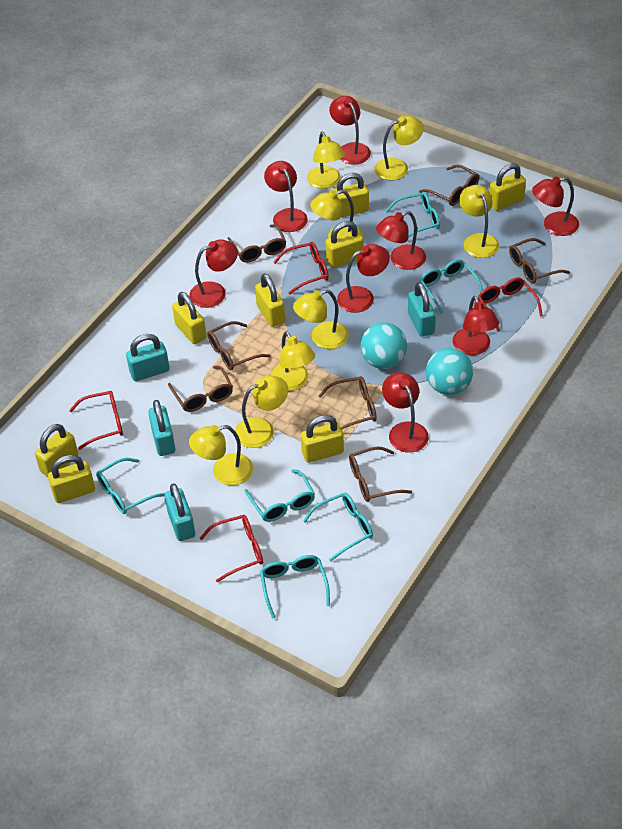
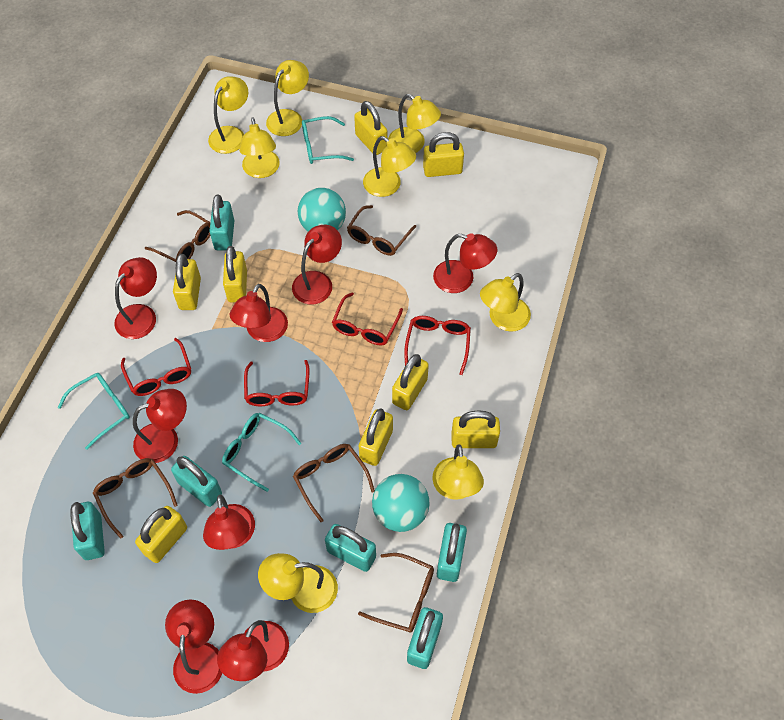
brown glasses: [168,366,233,412] [207,321,271,370] [227,224,286,262] [318,376,377,429] [349,446,412,502] [419,165,479,206] [509,238,570,283] = 7 -> [93,458,177,539] [145,210,210,262] [293,444,375,522] [347,205,416,256] [358,553,434,633] = 5
turquoise glasses: [96,458,165,514] [244,469,315,522] [260,555,330,619] [303,493,373,562] [386,192,440,237] [420,259,483,314] = 6 -> [58,373,130,449] [222,413,301,492] [302,116,354,164] = 3
turquoise padlock: [126,334,169,381] [148,400,175,456] [165,483,195,541] [408,282,436,337] = 4 -> [70,502,105,560] [171,456,222,507] [209,194,234,251] [325,524,376,572] [407,607,443,669] [437,523,467,582] = 6

